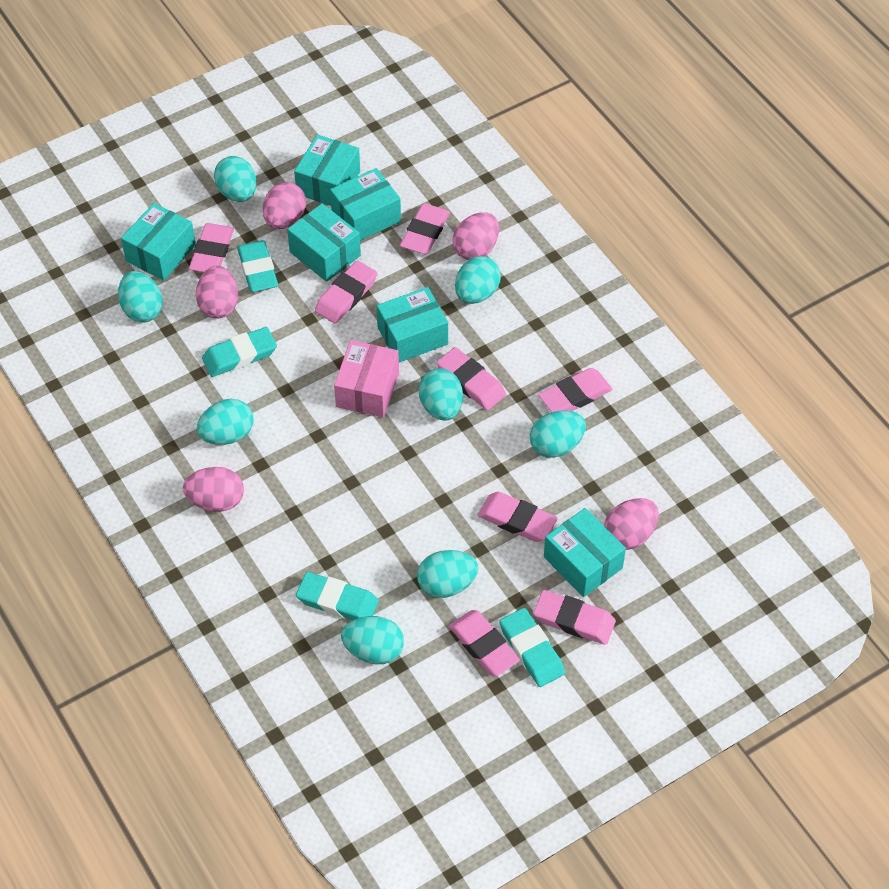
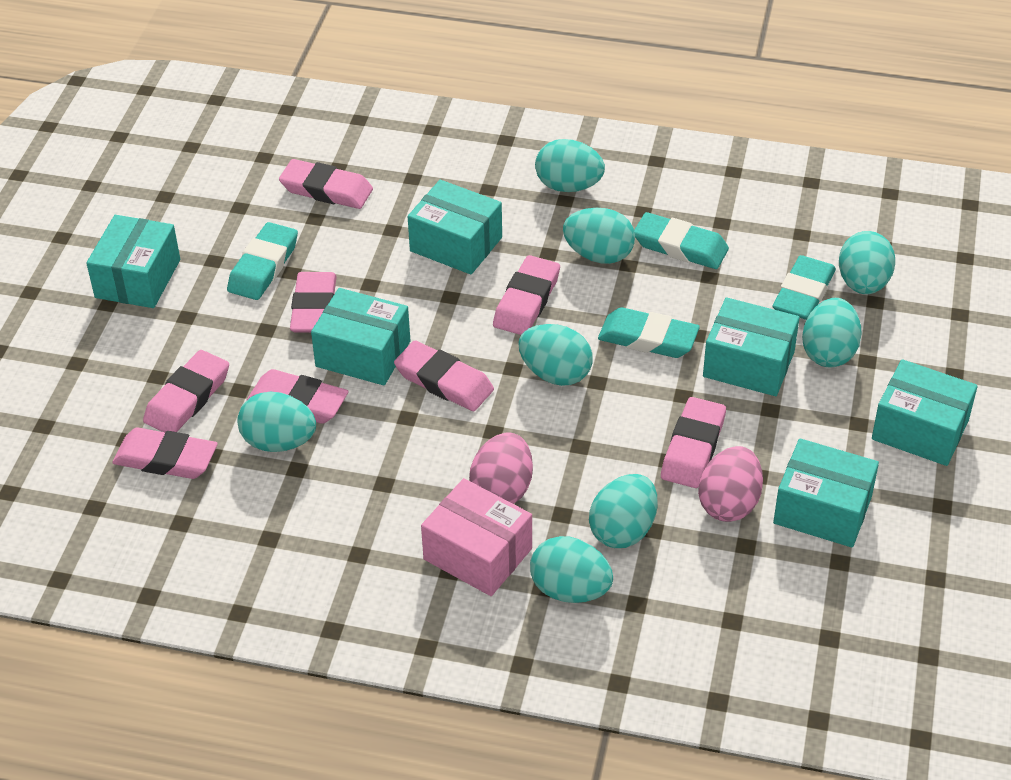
pink egg: [183,467,244,512] [196,266,238,318] [263,182,306,229] [452,212,499,260] [604,498,659,550] = 5 -> [469,432,533,504] [698,446,763,522] = 2

